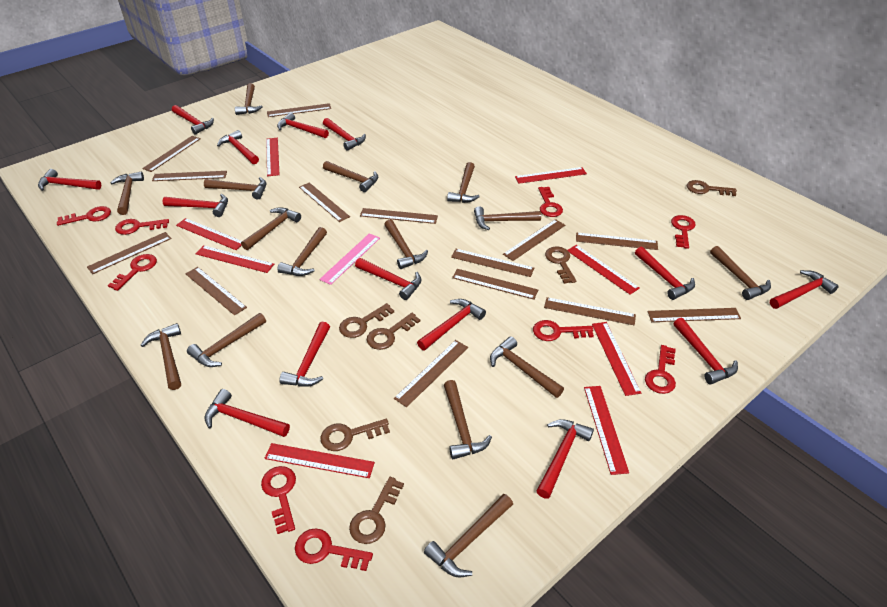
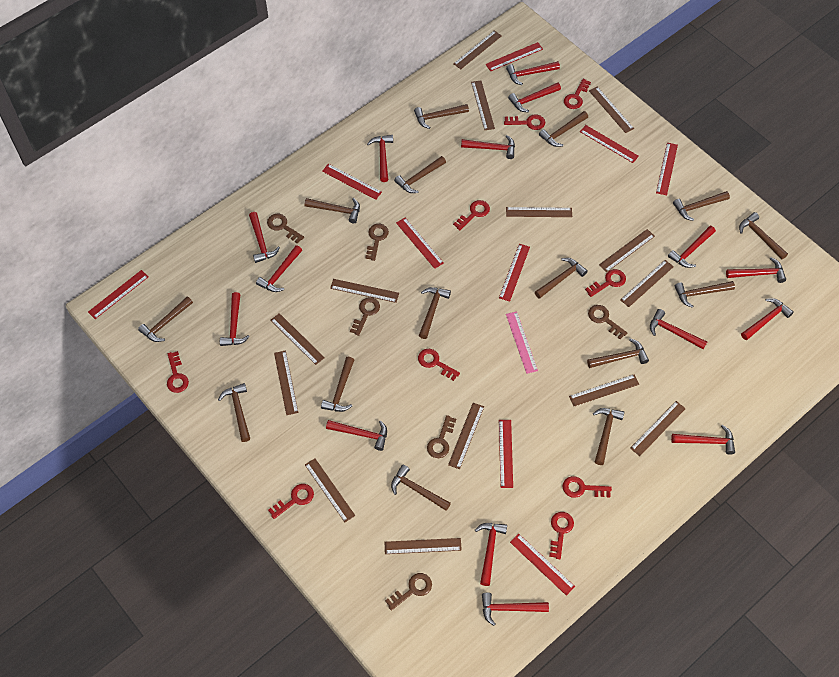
red hammer: [38,169,101,191] [163,194,228,217] [172,105,214,134] [204,389,290,437] [217,130,259,164] [277,113,329,138] [279,322,330,387] [323,118,366,151] [355,258,421,300] [417,299,486,350] [536,419,594,499] [635,247,695,300] [673,318,738,385] [770,270,839,309] = 14 -> [220,292,250,346] [249,212,280,263] [256,245,302,292] [326,420,387,451] [367,135,393,182] [461,135,515,159] [475,523,507,586] [482,593,549,626] [506,61,560,85] [508,83,561,113] [650,309,707,349] [668,226,716,268] [671,425,735,455] [726,257,786,283] [741,298,794,340] = 15
red ruler: [176,218,242,250] [196,245,274,273] [265,443,375,478] [266,138,280,177] [515,167,587,184] [568,245,640,295] [584,386,629,475] [592,322,641,396] = 8 -> [88,270,149,319] [322,164,382,200] [396,218,444,269] [485,42,543,71] [499,244,530,302] [499,420,513,488] [510,534,575,596] [580,125,639,163] [656,142,678,196] = 9

